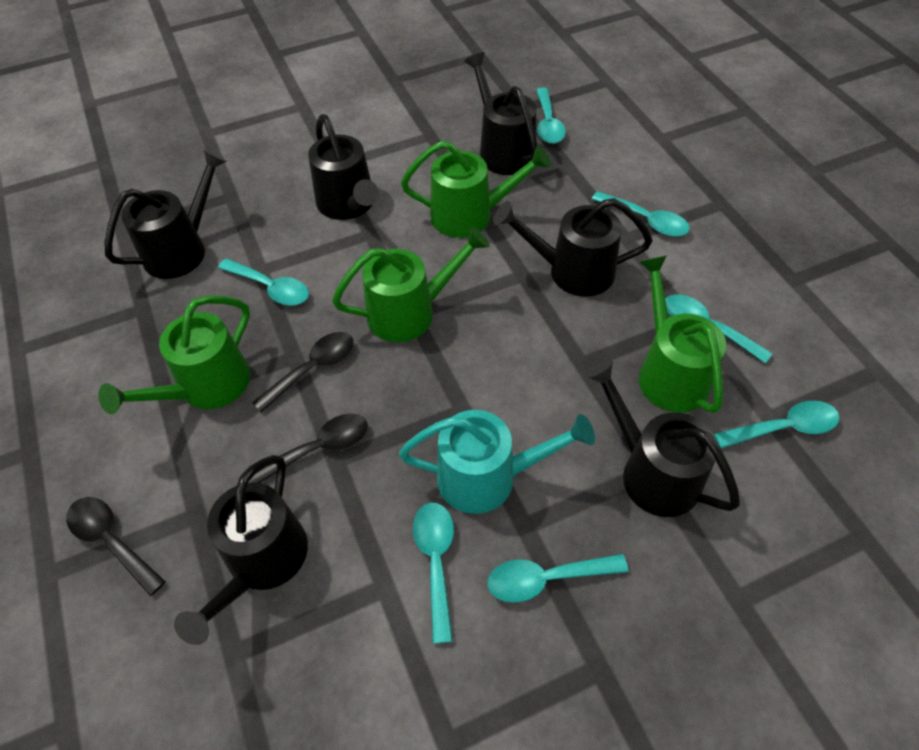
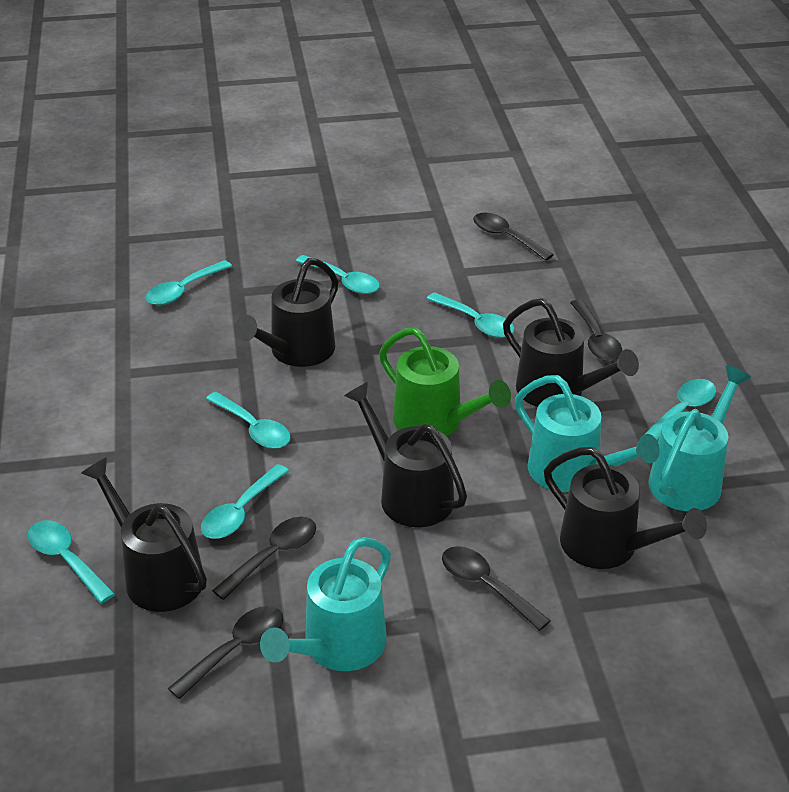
black spoon: [66,497,166,596] [250,414,368,483] [252,332,353,413] = 3 -> [168,606,283,699] [212,517,316,600] [442,546,551,631] [473,213,554,261] [570,300,622,361] = 5
black watering can: [105,149,227,279] [174,455,308,645] [308,114,379,220] [464,52,537,175] [493,198,652,297] [585,360,740,517] = 6 -> [81,457,207,612] [234,258,338,367] [344,382,467,527] [503,298,639,407] [544,447,707,569] = 5
green watering can: [98,295,250,414] [332,226,490,342] [401,141,551,238] [639,255,726,413] = 4 -> [379,327,511,436] = 1
turquoise watering can: [399,410,595,514] = 1 -> [260,537,391,671] [515,375,660,492] [648,366,751,511] = 3

